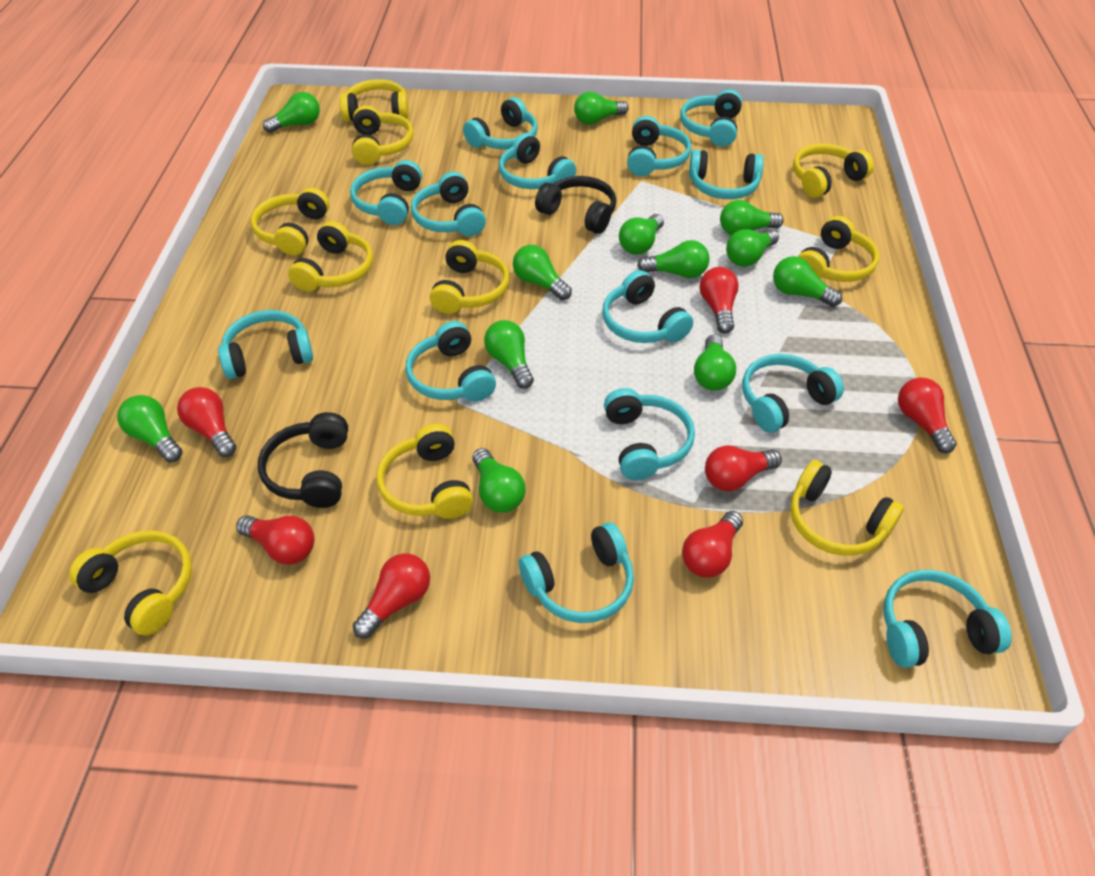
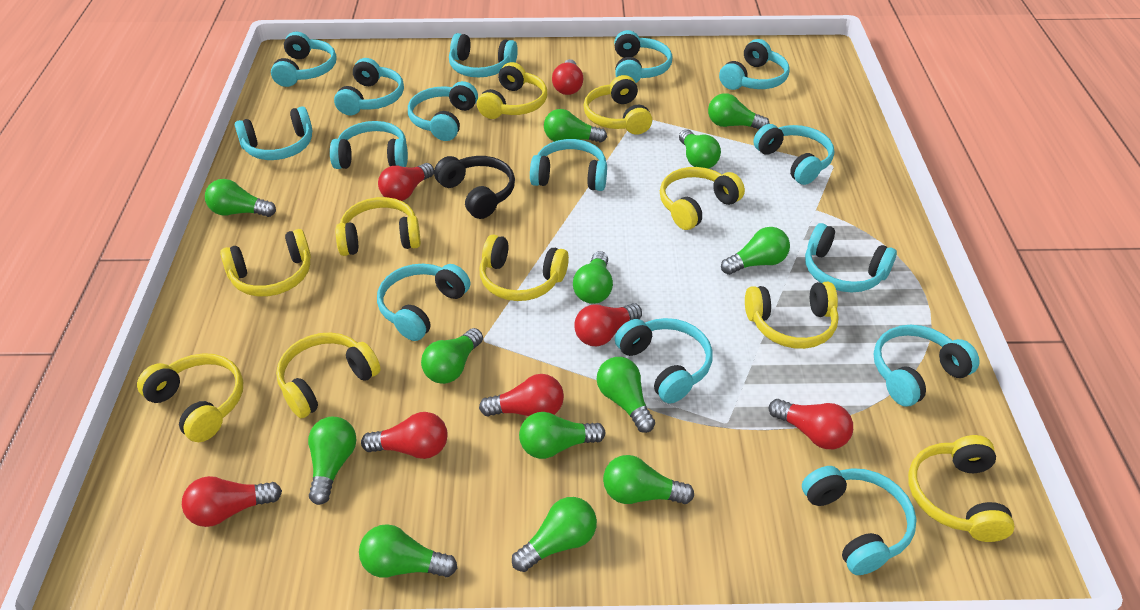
black headphones: [258,412,348,508] [535,176,616,234] = 2 -> [434,156,515,219] = 1
green light bulb: [117,395,183,462] [263,92,320,133] [472,448,526,513] [484,320,534,388] [513,245,572,300] [574,92,629,125] [619,214,664,255] [637,240,710,278] [694,335,736,391] [720,200,784,235] [726,229,779,267] [773,256,842,307] = 12 -> [205,179,276,217] [308,417,357,505] [359,524,457,578] [421,328,483,384] [512,497,597,572] [519,412,606,459] [544,109,607,143] [573,251,613,304] [597,357,655,433] [603,455,694,504] [679,130,721,169] [708,93,769,129] [721,227,790,275] = 13
turquoise headphones: [218,310,313,379] [350,160,422,225] [405,321,496,402] [411,172,486,236] [463,97,538,149] [499,133,576,189] [519,522,634,623] [602,270,693,343] [604,388,695,480] [627,116,692,176] [680,89,742,147] [689,150,764,199] [742,354,844,433] [883,570,1012,668] = 14 -> [235,107,312,160] [271,32,337,87] [330,121,408,169] [334,58,404,115] [377,264,470,341] [408,81,478,141] [449,33,518,77] [530,139,607,191] [614,30,672,83] [615,318,713,403] [719,39,790,90] [753,124,834,185] [802,466,917,575] [805,223,897,292] [873,325,979,407] = 15

